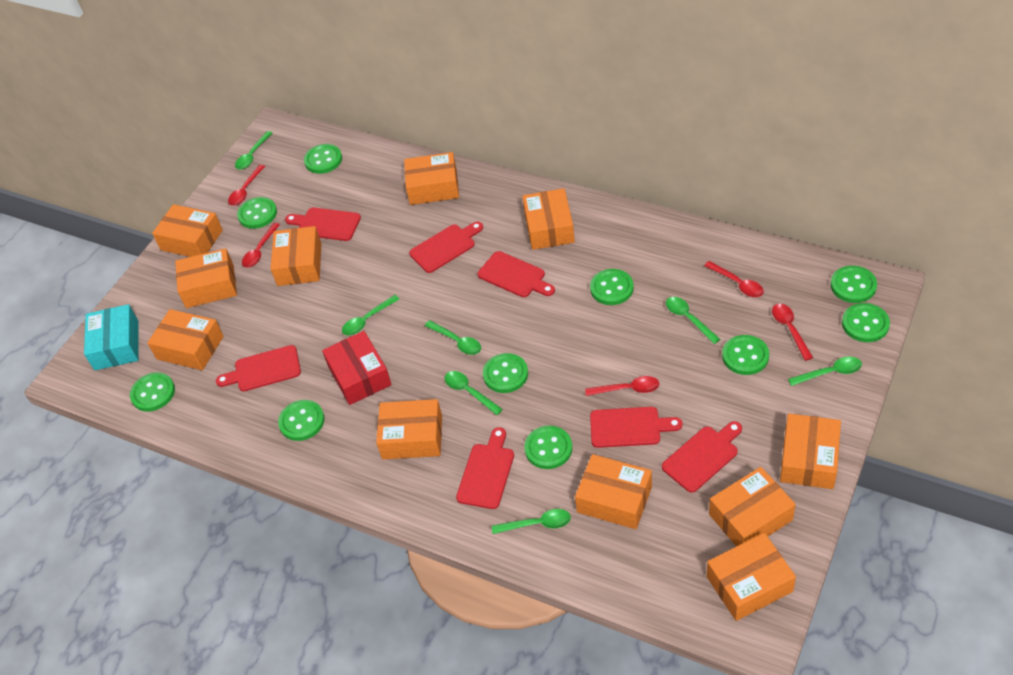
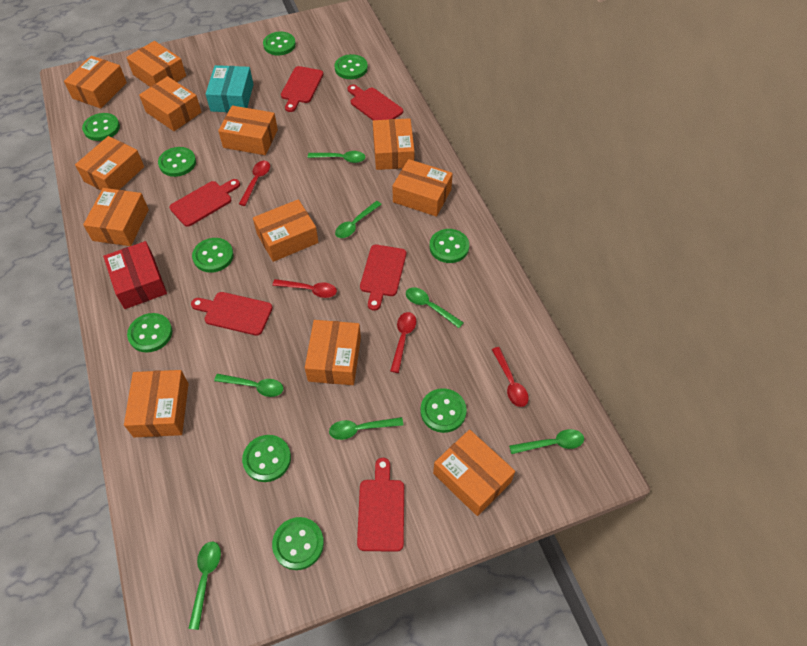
orange box: [147,309,224,370] [152,204,223,257] [175,248,237,308] [270,226,321,286] [376,399,442,459] [404,152,459,205] [522,188,575,250] [575,454,652,529] [707,533,796,621] [709,467,796,547] [780,414,841,489] = 11 -> [64,56,127,108] [75,136,144,190] [83,188,149,246] [124,370,189,437] [126,41,186,87] [139,76,201,131] [218,106,278,155] [253,199,318,262] [305,320,361,385] [373,118,415,170] [392,159,453,217] [433,429,515,516] = 12
red cutting board: [216,345,301,391] [285,208,361,241] [409,222,483,273] [456,427,514,509] [477,251,555,297] [590,407,682,448] [662,421,742,493] = 7 -> [169,179,240,227] [191,292,273,336] [281,66,323,112] [348,84,403,120] [357,458,404,552] [360,245,406,311] = 6
red spoon: [228,165,265,205] [242,223,280,268] [585,376,659,396] [704,261,764,297] [772,304,813,361] = 5 -> [239,161,270,206] [272,279,337,298] [390,312,416,373] [492,347,529,407] = 4

